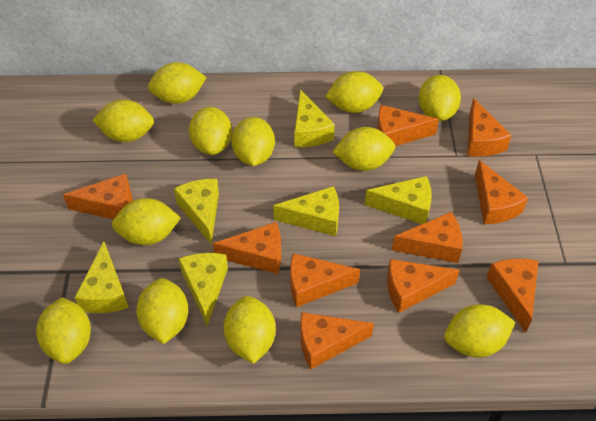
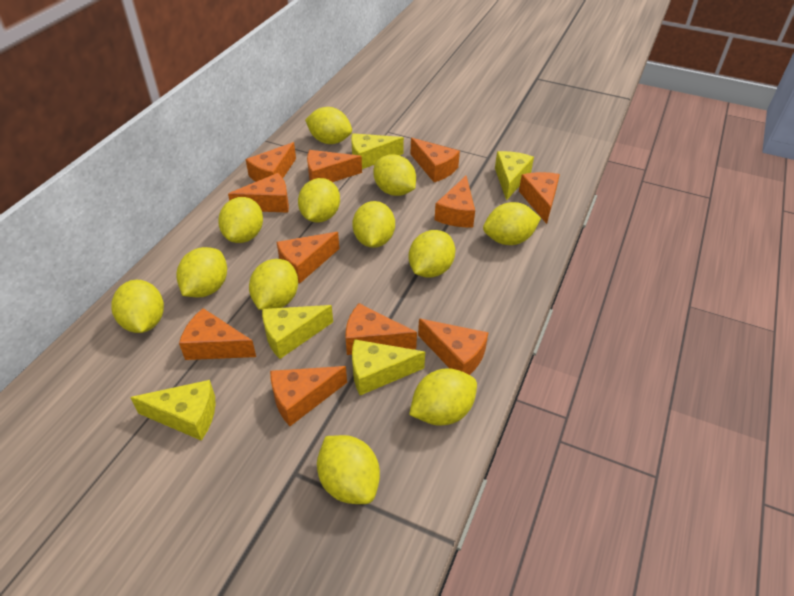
orange cheese: [63,173,133,219] [213,222,281,274] [290,253,360,307] [300,312,374,369] [377,105,439,146] [387,259,460,313] [392,212,463,263] [467,98,512,157] [475,160,528,224] [486,259,538,333] = 10 -> [179,308,256,360] [228,173,289,213] [246,142,296,182] [270,366,347,426] [277,232,339,284] [307,150,362,182] [346,303,417,355] [411,138,460,182] [418,319,489,375] [434,176,475,227] [519,172,560,224] = 11
yellow cheese: [74,242,129,313] [174,179,219,244] [179,253,228,326] [273,186,339,236] [294,89,335,147] [365,176,432,224] = 6 -> [130,380,216,441] [262,305,333,359] [351,133,404,169] [352,339,425,395] [495,151,534,201] = 5

